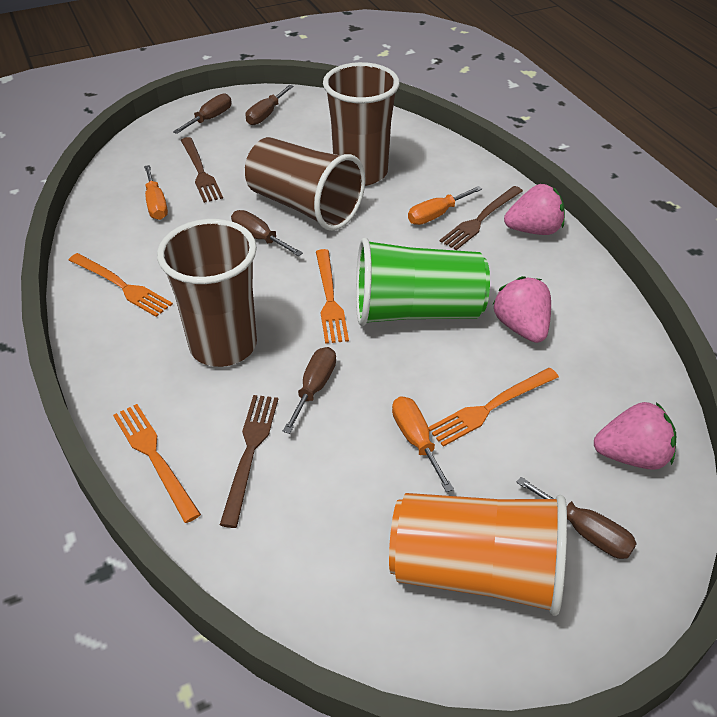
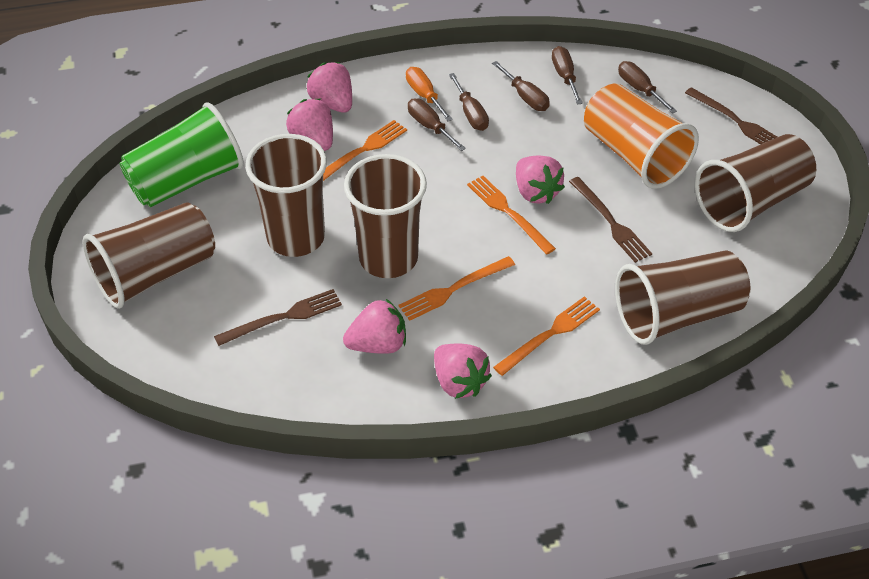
brown cup: [157,219,257,367] [245,137,365,231] [323,62,400,186] = 3 -> [82,202,215,309] [245,134,327,257] [344,154,427,278] [615,250,750,345] [695,134,816,232] = 5
orange screwdriver: [144,165,168,220] [392,396,454,492] [408,186,482,225] = 3 -> [406,67,453,121] = 1
pink strawberry: [493,276,551,343] [504,184,565,235] [594,402,676,470] = 3 -> [286,99,333,151] [307,62,352,113] [343,299,406,354] [434,343,492,399] [516,156,565,204] = 5

